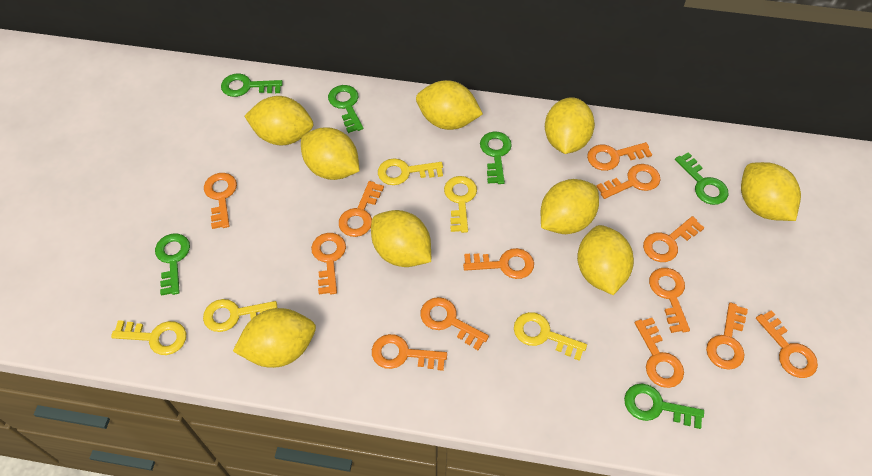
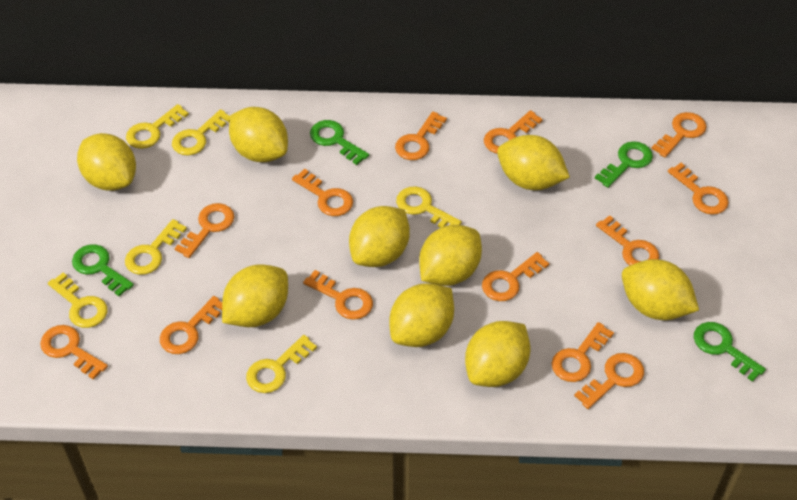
green key: [155,233,190,296] [221,73,283,97] [328,85,363,133] [480,131,512,184] [624,384,704,429] [675,152,729,205] = 6 -> [72,244,134,296] [310,120,369,165] [595,141,653,188] [694,322,766,382] = 4
yellow key: [111,320,186,355] [203,299,277,332] [378,158,443,185] [444,176,477,233] [514,312,587,361] = 5 -> [48,273,108,328] [125,219,187,275] [126,104,189,149] [172,109,230,156] [246,335,317,393] [396,186,462,228] = 6

